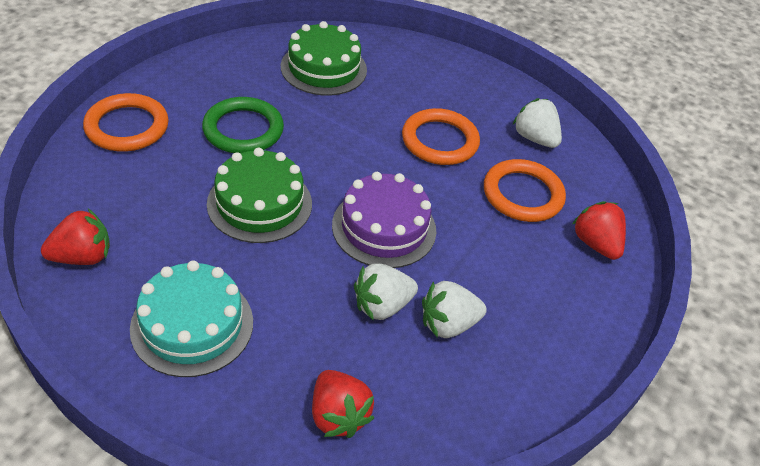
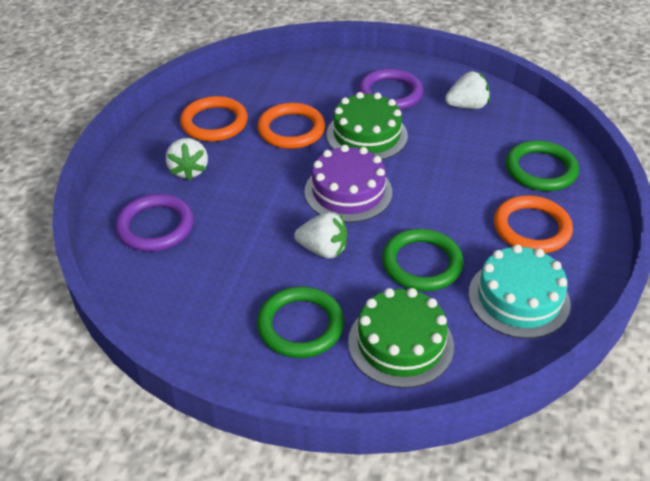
green ring: [202,97,284,153] = 1 -> [257,286,344,358] [382,228,463,291] [506,140,579,191] = 3
purple ring: none = 0 -> [115,194,194,252] [359,69,423,110] = 2
red strawberry: [41,209,110,265] [312,370,374,438] [573,201,626,260] = 3 -> none = 0

